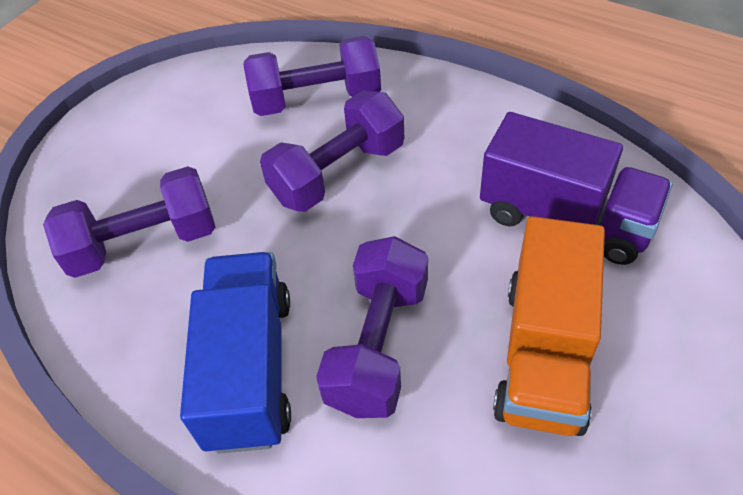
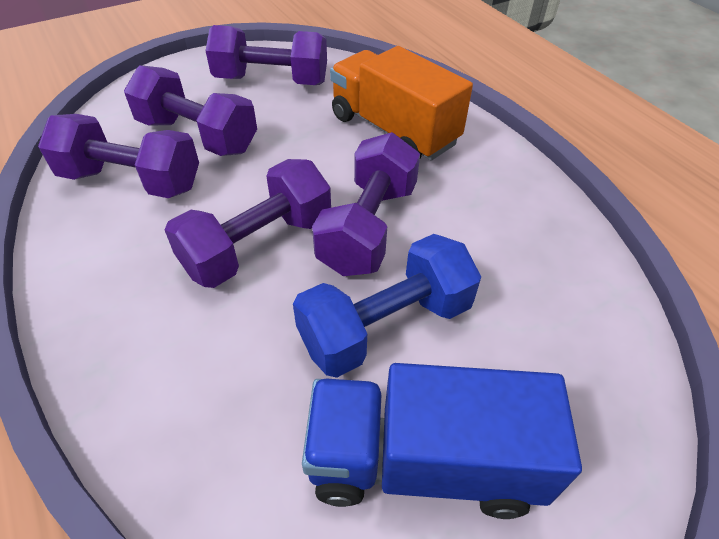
blue dumbbell: none = 0 -> [293,234,481,378] = 1
purple dumbbell: [43,166,215,278] [243,36,381,116] [260,91,404,212] [316,236,428,418] = 4 -> [38,114,199,198] [124,65,257,156] [165,159,331,288] [205,25,327,85] [312,132,420,276] = 5
purple truck: [480,112,672,265] = 1 -> none = 0

